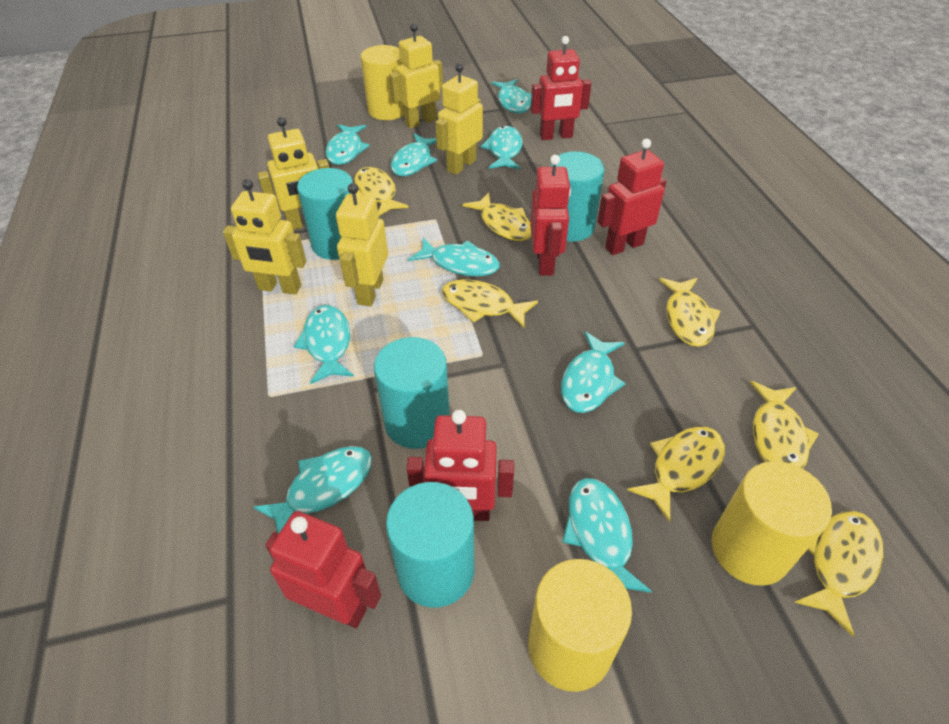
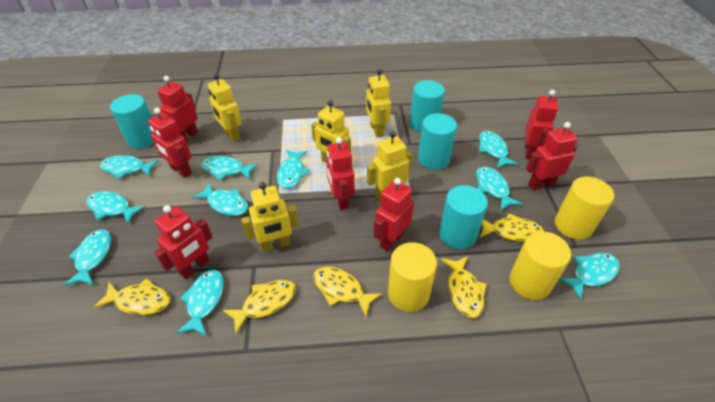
red robot: [265,511,381,628] [406,410,514,521] [530,155,571,276] [531,36,592,140] [597,138,666,255] = 5 -> [148,108,192,178] [154,205,212,279] [157,76,198,142] [326,137,355,210] [374,178,414,251] [525,90,558,159] [526,122,577,190] = 7
turquoise fish: [253,446,372,533] [293,305,354,384] [325,124,370,165] [391,134,437,176] [408,238,500,276] [481,126,523,169] [491,79,532,114] [561,331,625,413] [562,478,652,593] = 9 -> [63,229,111,286] [86,191,145,224] [100,155,159,179] [176,269,224,336] [192,183,248,216] [201,156,258,180] [277,150,310,189] [476,167,522,211] [479,131,518,168] [558,253,620,300] = 10
yellow fish: [354,167,409,216] [442,279,538,328] [462,192,531,241] [628,426,725,522] [659,278,721,347] [750,381,819,469] [794,511,883,636] = 7 -> [94,278,170,315] [223,280,296,334] [313,267,382,316] [441,256,487,318] [480,213,544,242] = 5

